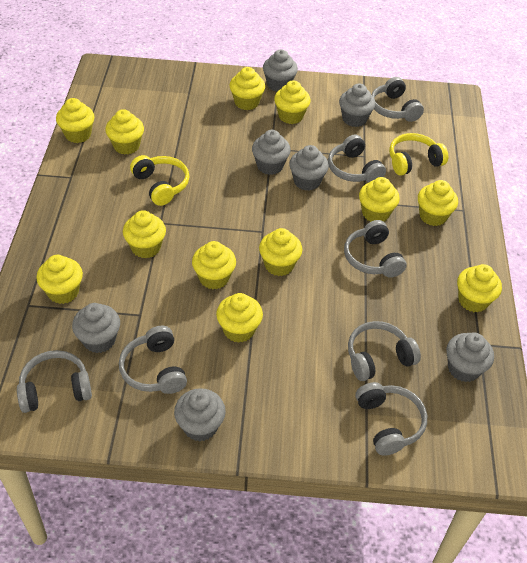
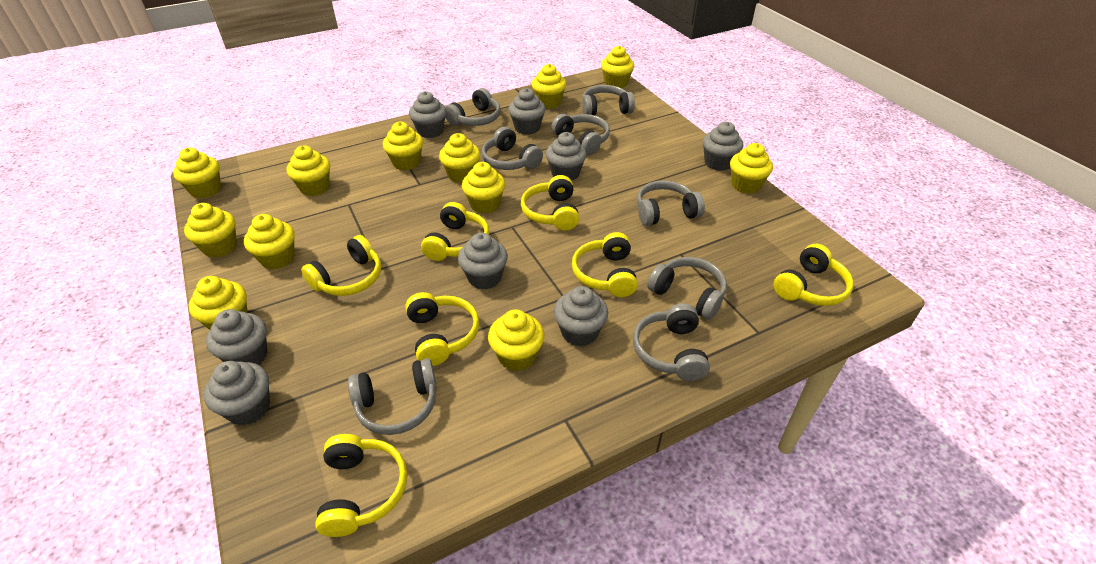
grey cupcake: [72,303,120,353] [174,388,226,442] [252,130,291,175] [263,50,298,92] [289,145,329,191] [339,84,375,127] [446,332,494,382] = 7 -> [204,361,270,425] [206,309,268,365] [409,91,447,138] [458,233,508,290] [508,88,545,135] [546,132,587,181] [554,286,608,346] [702,122,743,171] = 8
grey headphones: [17,350,92,413] [119,326,187,394] [328,134,386,183] [344,220,406,278] [348,321,421,381] [356,382,427,456] [371,77,424,122] = 7 -> [348,358,437,435] [445,88,501,126] [482,127,543,170] [551,114,610,155] [582,85,635,115] [633,303,710,381] [637,180,705,226] [647,257,727,320] = 8
yellow headphones: [130,155,189,206] [389,133,448,176] = 2 -> [301,235,381,296] [315,434,407,537] [405,292,479,366] [421,202,489,261] [521,175,579,231] [572,232,638,297] [773,244,853,306] = 7

